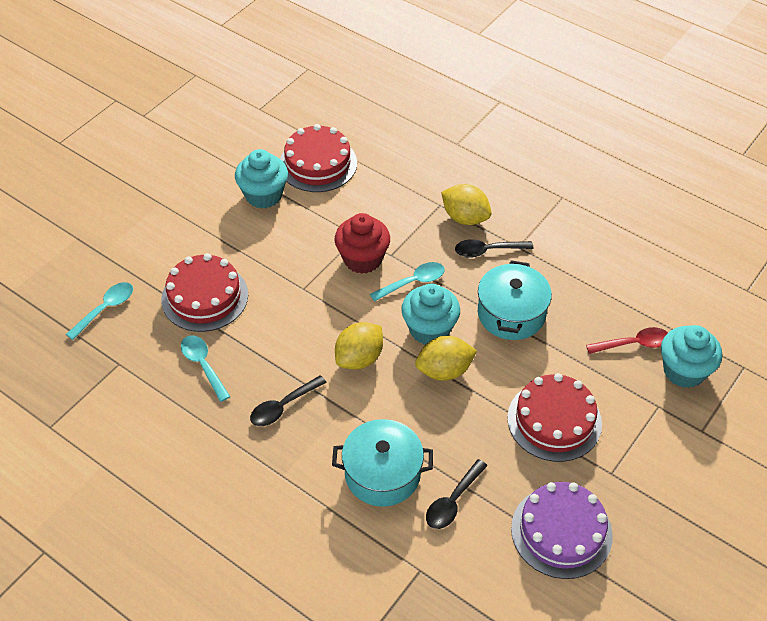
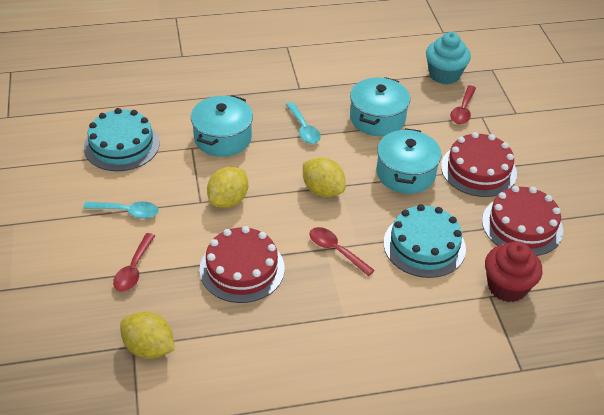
black spoon: [250,375,327,426] [426,459,488,529] [455,239,534,257] = 3 -> none = 0
purple cake: [511,482,613,579] = 1 -> none = 0
red spoon: [586,327,668,354] = 1 -> [113,233,155,292] [309,227,375,276] [450,85,476,124] = 3
turquoise cake: none = 0 -> [84,108,159,171] [383,204,466,278] = 2
turquoise cupcake: [235,149,288,209] [401,284,460,345] [661,325,722,388] = 3 -> [426,32,471,85] = 1
turquoise pot: [332,419,433,507] [478,261,552,340] = 2 -> [191,95,253,157] [350,77,410,136] [376,128,441,194] = 3
turquoise spoon: [66,282,133,340] [181,335,230,402] [370,262,445,302] = 3 -> [83,202,159,219] [286,102,321,144] = 2

